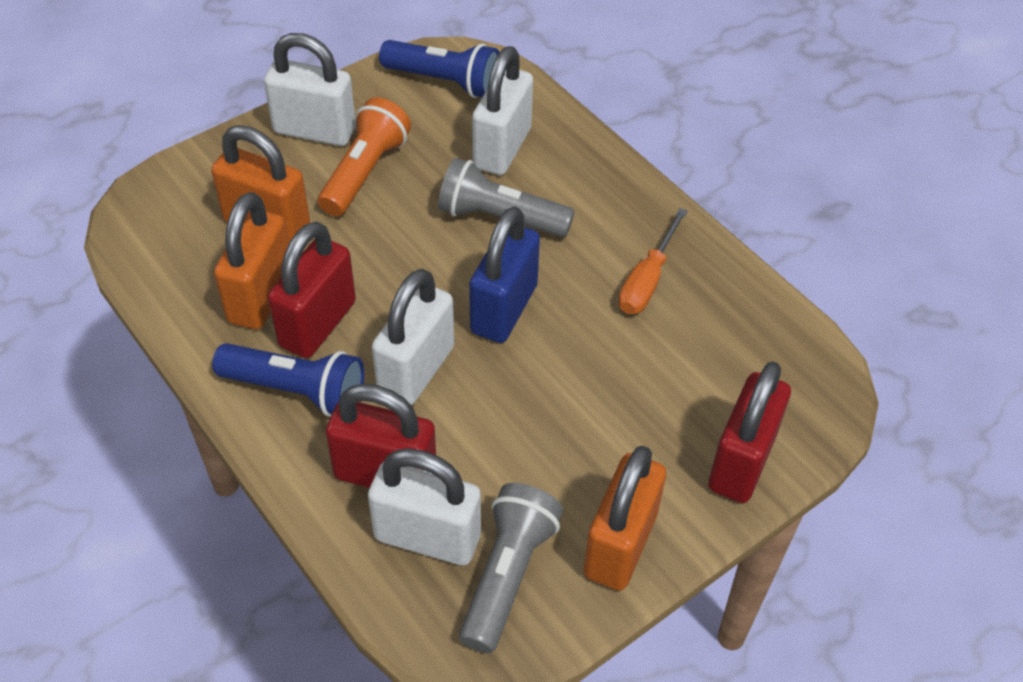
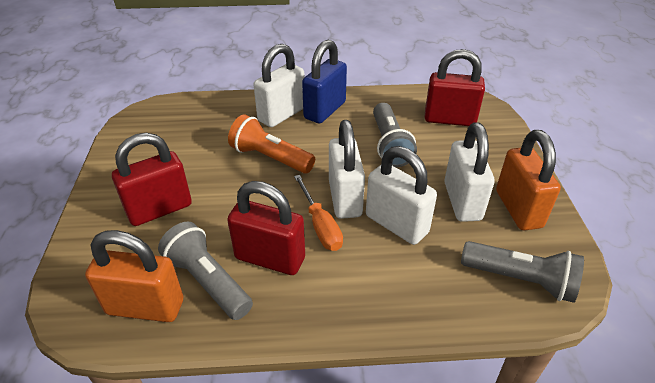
blue flashlight: [212,343,364,417] [379,40,499,98] = 2 -> none = 0
grey flashlight: [438,158,575,237] [459,483,563,653] = 2 -> [158,221,253,320] [373,103,417,167] [461,241,584,303] = 3
orange padlock: [211,125,310,243] [214,192,289,329] [584,446,666,591] = 3 -> [85,230,183,322] [496,130,561,231] = 2

